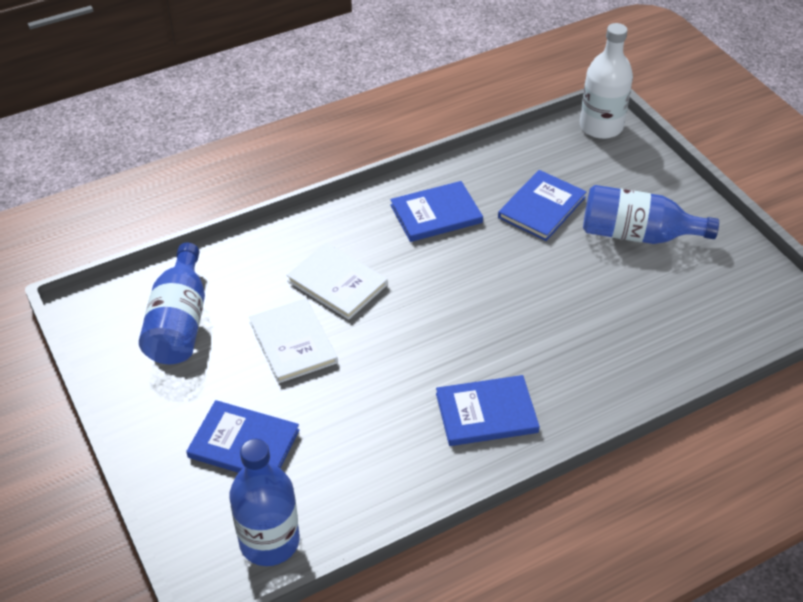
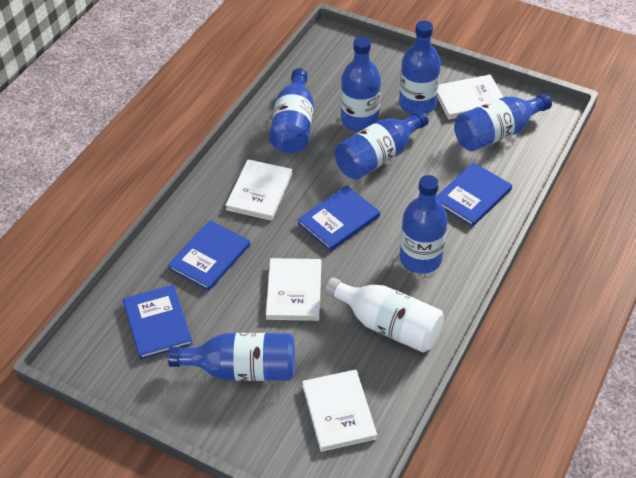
blue bottle: [139,243,205,364] [229,439,300,566] [583,185,719,244] = 3 -> [168,333,295,381] [269,68,314,153] [335,110,429,180] [341,36,381,132] [399,21,441,114] [400,175,448,274] [454,93,552,151] = 7
white book: [249,298,338,383] [286,242,388,320] = 2 -> [225,159,292,220] [266,258,321,321] [302,369,377,452] [437,75,503,119] = 4

